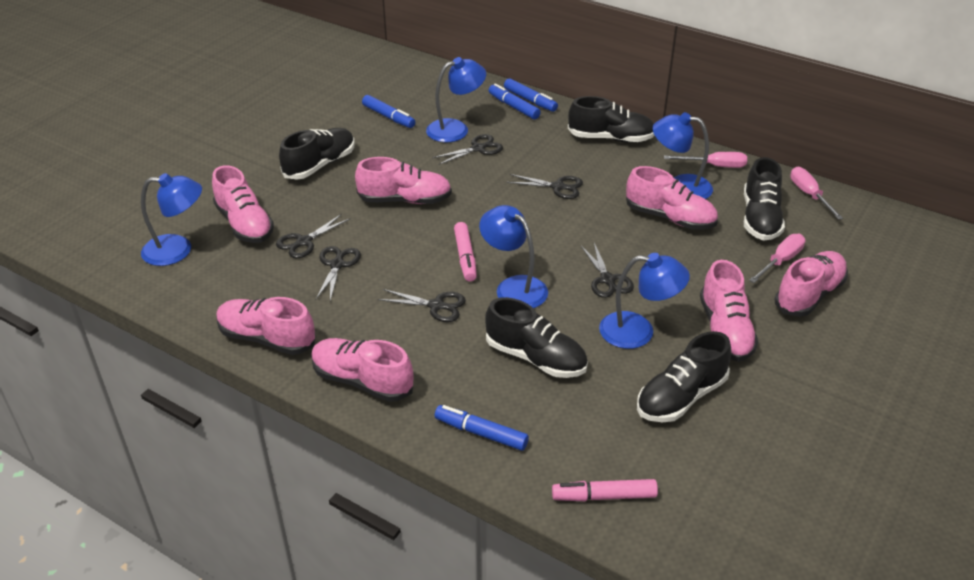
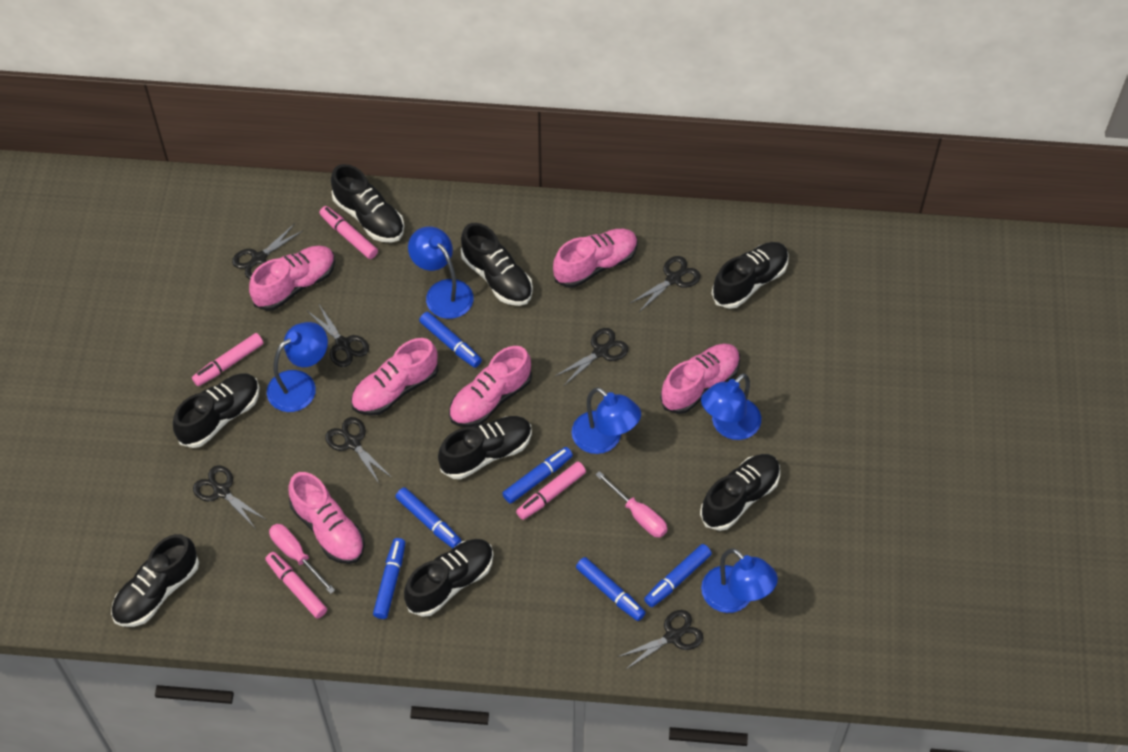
black scissors: [276,214,350,258] [315,246,361,301] [378,289,466,322] [432,134,503,165] [507,174,583,199] [581,243,634,298] = 6 -> [193,466,266,529] [232,223,304,279] [308,303,369,367] [325,417,391,483] [554,328,628,385] [618,610,703,670] [630,256,700,312] = 7
black shoe: [279,128,355,180] [485,297,588,378] [568,96,655,143] [637,331,731,422] [744,157,785,241] = 5 -> [111,534,199,627] [173,373,260,448] [331,164,404,242] [404,539,493,617] [438,416,532,479] [461,223,533,306] [700,454,780,531] [712,242,789,309] = 8
blue marker: [362,95,415,128] [435,405,529,451] [489,83,541,119] [504,78,558,112] = 4 -> [373,538,405,619] [395,487,462,548] [419,312,482,368] [502,447,573,504] [576,557,646,621] [644,544,712,607] = 6
pink marker: [454,222,477,282] [552,479,658,501] = 2 -> [192,333,264,386] [265,552,327,618] [320,206,378,259] [516,462,586,520] = 4
pink screwdriver: [664,152,747,168] [749,234,805,283] [790,167,843,220] = 3 -> [269,524,335,594] [595,471,667,538] = 2
pink shoe: [212,165,274,243] [216,297,315,355] [311,338,414,402] [355,157,452,204] [626,166,718,230] [700,260,758,362] [774,251,848,317] = 7 -> [249,246,335,311] [288,472,365,564] [351,338,438,416] [449,346,532,427] [553,229,638,288] [660,344,740,414] = 6

